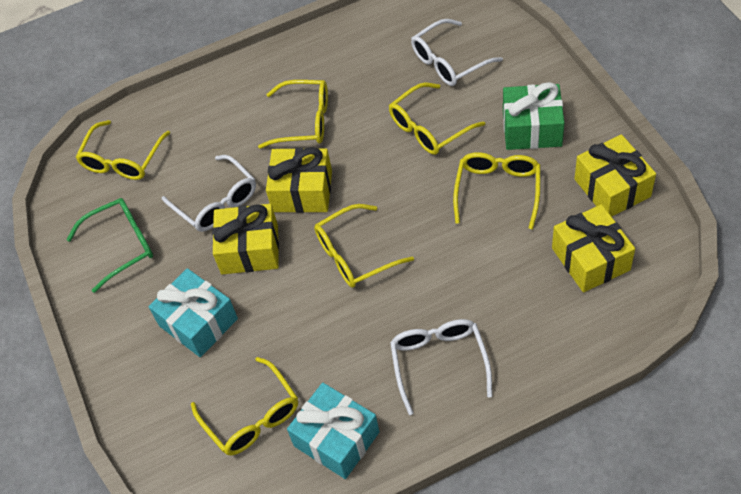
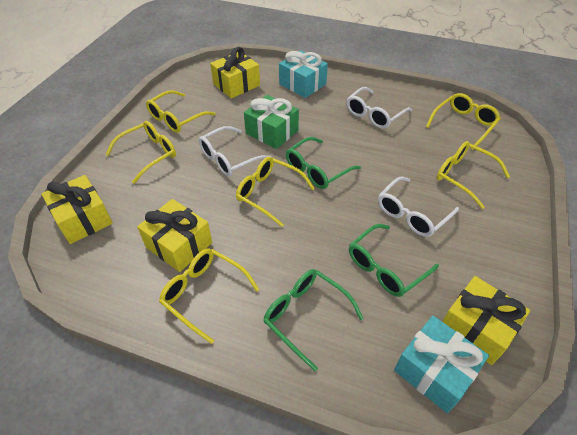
green glasses: [66,198,153,293] = 1 -> [263,269,364,371] [286,137,361,189] [349,224,439,297] = 3

